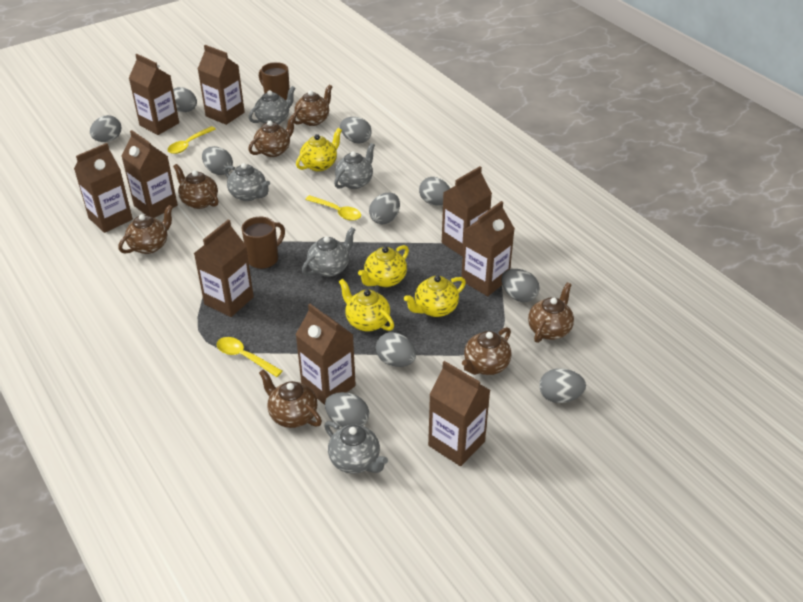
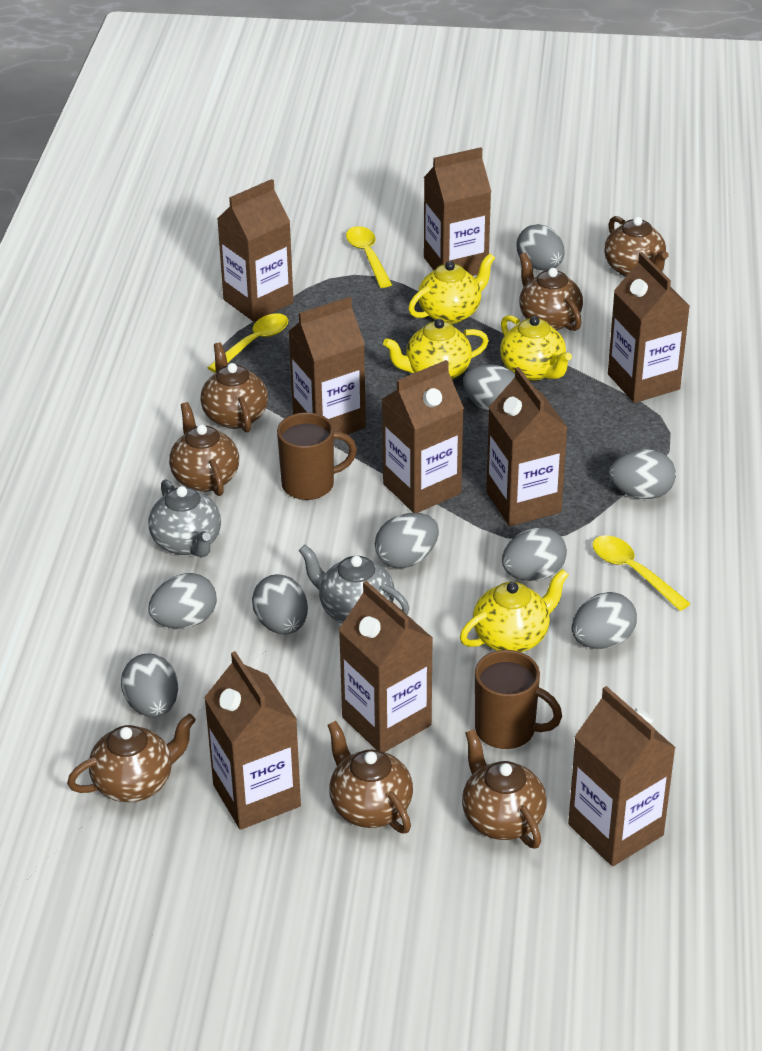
grey egg: [90,115,121,142] [173,87,197,112] [202,146,233,175] [325,392,369,428] [340,117,372,144] [369,193,400,224] [376,332,416,367] [419,177,450,205] [501,269,540,302] [539,368,586,403] = 10 -> [121,653,178,717] [148,573,217,628] [252,574,308,634] [375,513,439,568] [463,364,515,412] [502,527,567,581] [516,224,565,270] [572,592,637,649] [609,449,676,499] = 9
grey teapot: [224,163,270,201] [249,86,296,125] [302,227,356,277] [324,421,388,474] [334,143,375,189] = 5 -> [148,479,221,558] [299,545,409,624] = 2

